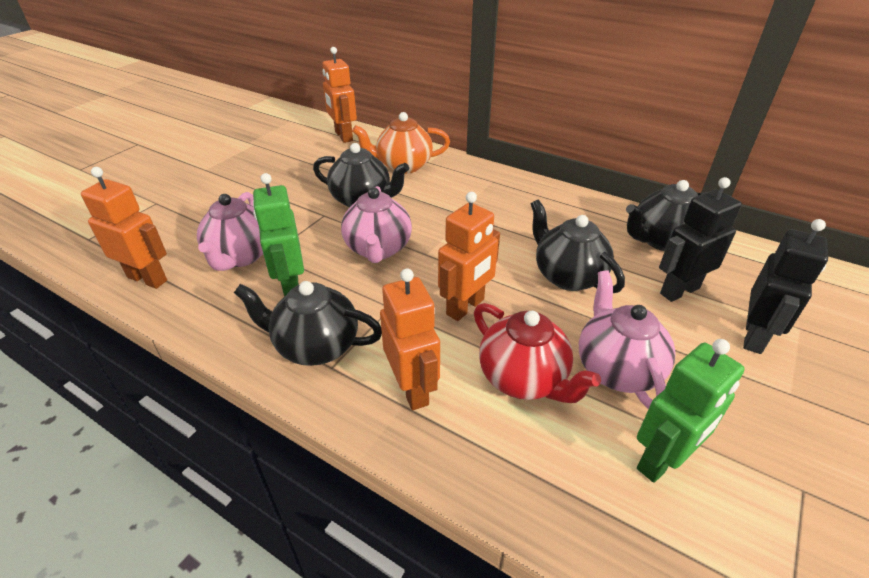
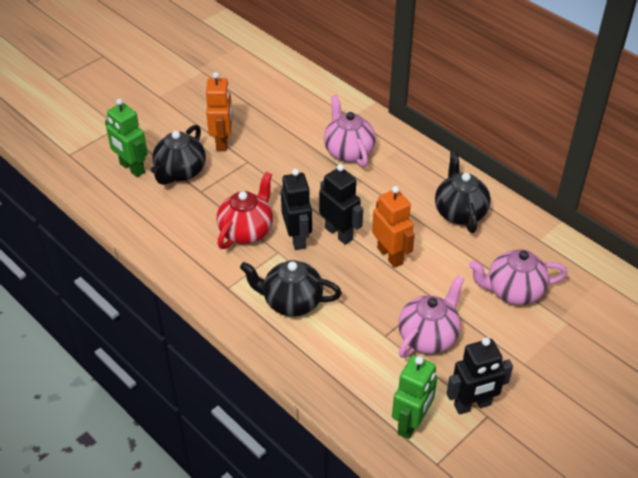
black robot: [659,177,742,302] [743,219,828,354] = 2 -> [281,169,312,250] [319,164,363,245] [447,337,513,415] = 3
black teapot: [234,281,382,366] [313,143,409,208] [531,199,625,293] [626,180,706,251] = 4 -> [151,125,206,185] [240,260,342,317] [435,151,491,233] = 3
orange robot: [81,167,167,289] [322,47,357,143] [380,268,440,410] [438,192,500,321] = 4 -> [206,72,232,151] [372,186,415,268] = 2
orange teapot: [352,112,450,174] = 1 -> none = 0

